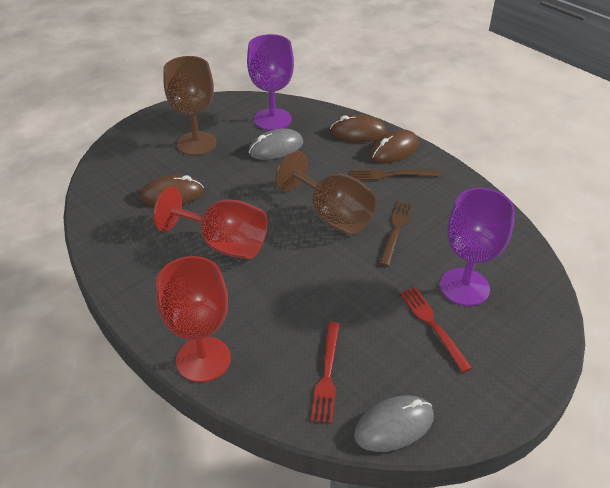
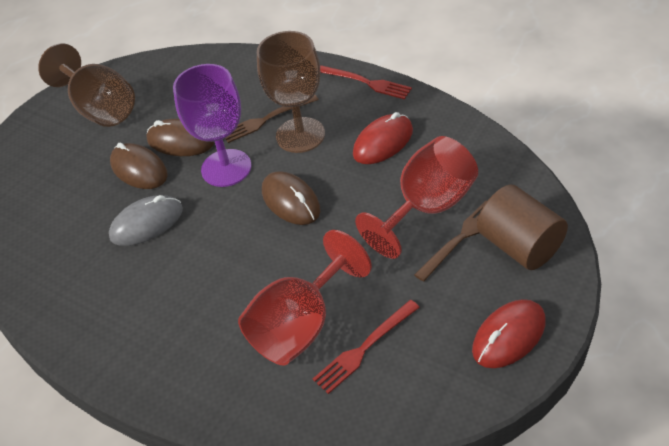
brown cylinder: none = 0 -> [477,185,568,270] = 1
grey mouse: [249,128,303,160] [354,395,434,452] = 2 -> [109,195,183,246] = 1
purple goblet: [247,34,294,130] [440,188,515,306] = 2 -> [173,64,251,187] = 1
red mouse: none = 0 -> [353,112,413,164] [472,299,546,368] = 2

